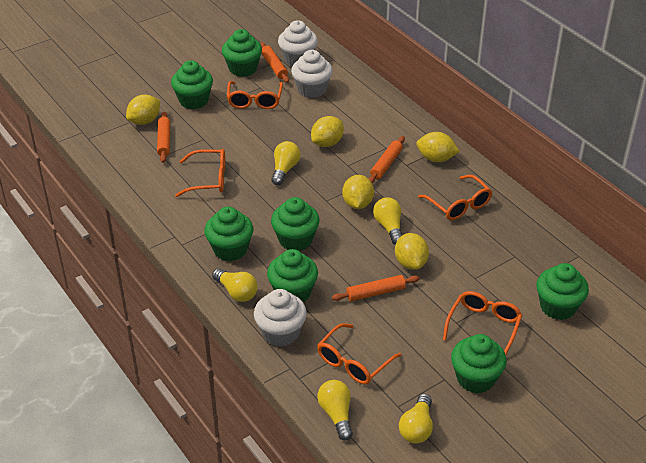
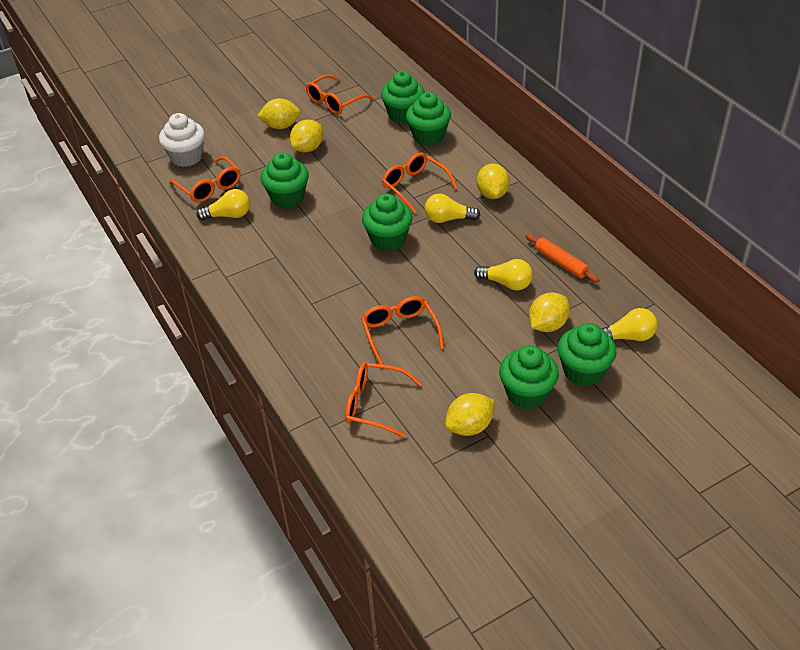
green cupcake: [171,60,213,109] [205,207,253,261] [222,29,262,77] [267,249,318,302] [271,197,320,251] [451,334,507,394] [536,263,589,320] = 7 -> [261,152,309,208] [362,193,413,251] [381,71,425,123] [406,92,451,146] [499,345,559,409] [558,323,616,386] = 6
orange rolling pin: [157,112,170,163] [260,42,289,83] [332,275,420,301] [369,136,405,184] = 4 -> [526,234,599,283] = 1
white cupcake: [254,289,307,347] [278,20,318,66] [291,50,333,98] = 3 -> [159,113,205,167] = 1
yellow light bulb: [212,268,258,302] [271,141,300,185] [317,380,353,441] [373,197,402,245] [399,394,433,444] = 5 -> [196,189,250,221] [425,193,480,223] [474,259,533,290] [601,308,658,341] = 4

